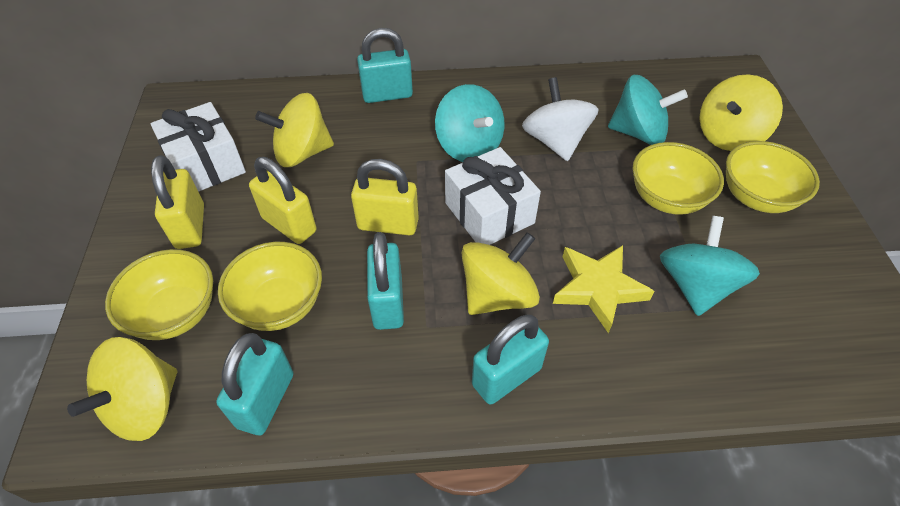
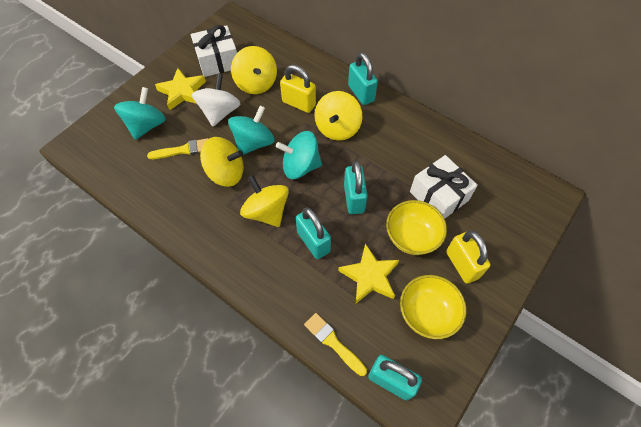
yellow bowl: [105,249,213,340] [218,242,322,331] [632,142,724,215] [726,141,820,213] = 4 -> [386,200,447,255] [400,275,466,339] = 2
yellow brush: none = 0 -> [147,138,209,159] [304,313,367,376] = 2
yellow padlock: [151,155,204,249] [249,157,317,244] [351,159,419,235] = 3 -> [280,65,316,113] [446,231,491,284] = 2
yellow star: [553,245,654,333] = 1 -> [155,68,206,110] [338,243,399,303] = 2

